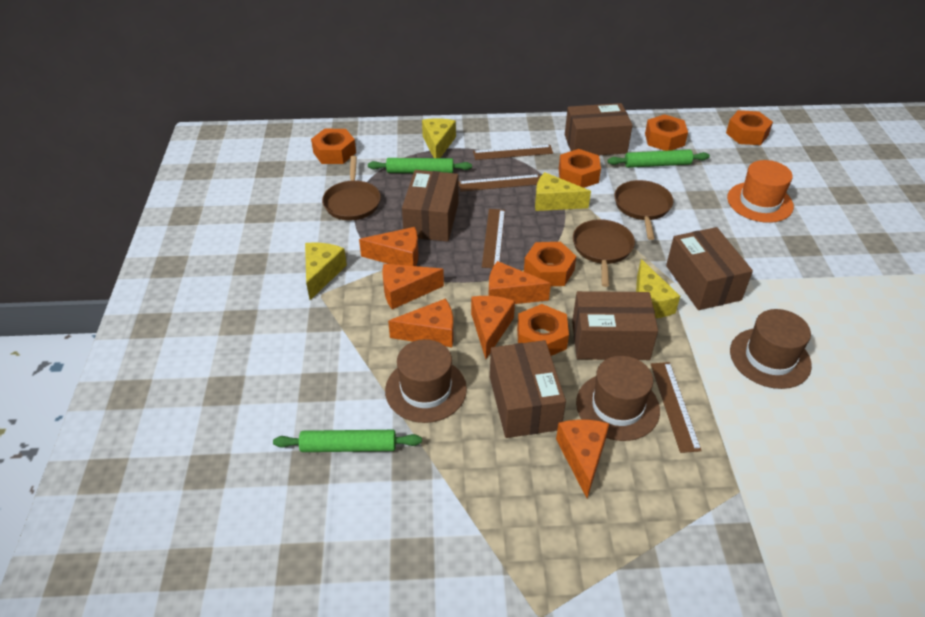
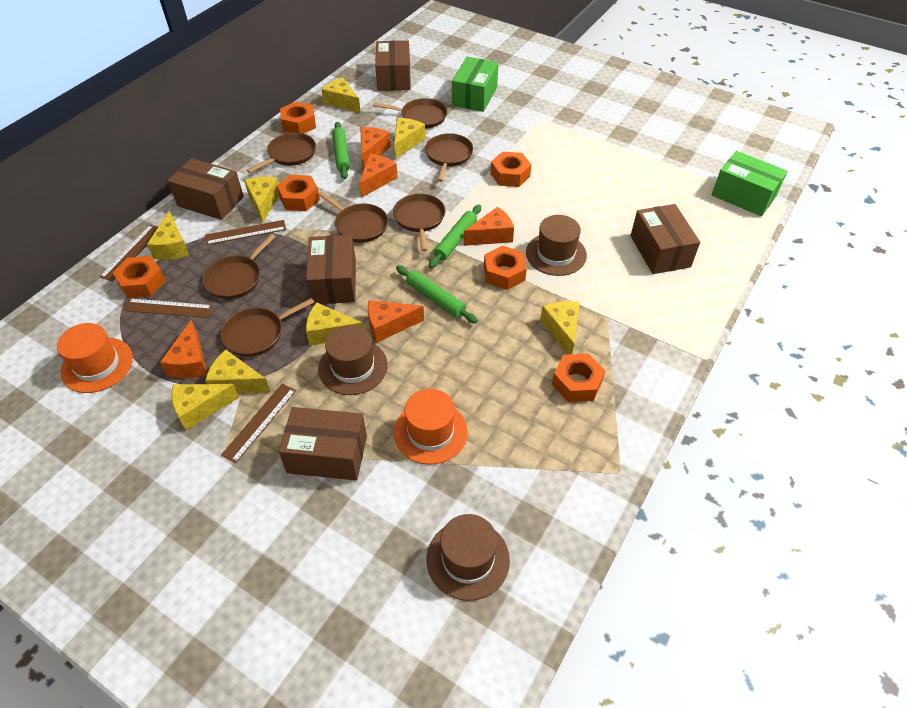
brown pan: [322,156,381,221] [573,219,635,287] [614,180,673,240] = 3 -> [202,234,276,299] [220,298,315,357] [247,133,316,173] [318,191,388,243] [373,98,447,129] [393,194,445,252] [425,133,473,182] = 7
green box: none = 0 -> [452,56,499,112] [712,151,788,216] = 2
orange cheese: [359,227,419,266] [382,264,444,309] [388,298,453,347] [471,296,515,359] [488,261,551,304] [556,419,609,498] = 6 -> [160,320,207,378] [359,154,398,198] [360,127,391,169] [368,300,424,343] [464,207,514,246] = 5
orange hat: [727,160,794,223] = 1 -> [57,323,133,393] [394,389,468,465] = 2
yellow cheese: [305,242,347,300] [422,118,456,158] [535,172,591,211] [636,259,680,318] = 4 -> [147,211,189,260] [171,384,239,430] [205,350,270,393] [244,177,279,223] [306,302,364,346] [321,77,361,113] [394,118,425,159] [540,301,580,354] = 8

